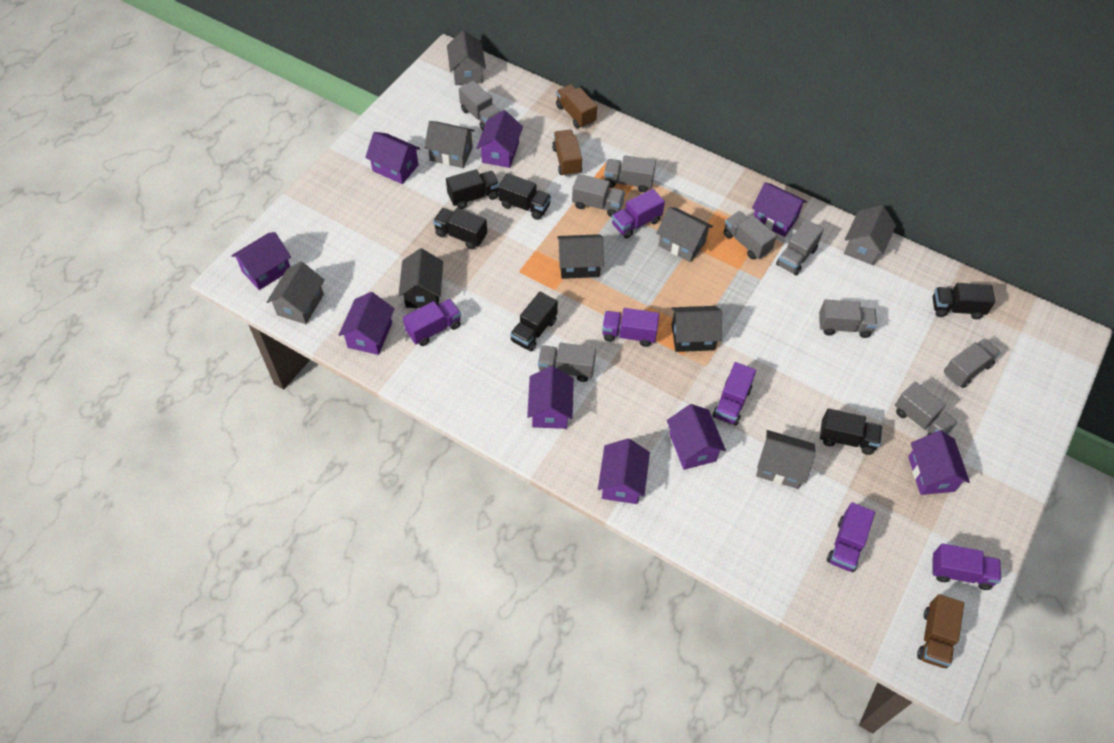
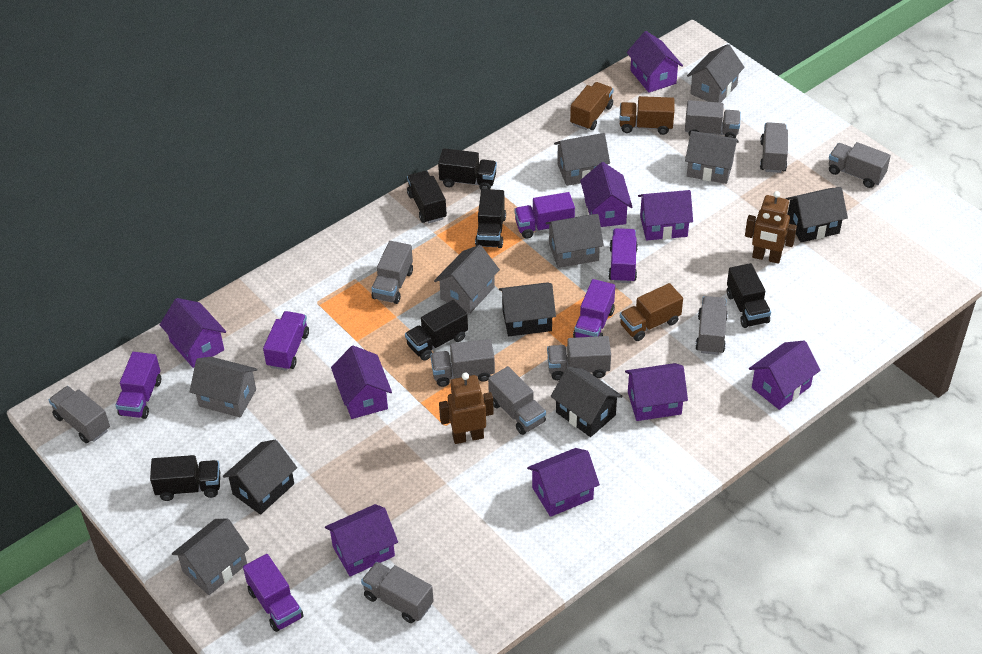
black house: [398,248,443,308] [557,234,604,279] [671,306,722,352] = 3 -> [223,440,297,515] [499,282,556,336] [551,367,623,437] [786,187,848,242] = 4
brown robot: none = 0 -> [439,373,494,444] [745,191,797,264] = 2
grey house: [267,262,325,324] [424,121,475,168] [447,30,486,85] [656,207,713,262] [756,430,816,489] [844,205,896,265] = 6 -> [172,519,249,595] [190,357,258,417] [434,245,500,314] [546,214,604,268] [554,133,610,186] [685,131,739,184] [687,44,745,103] = 7
grey truck: [459,80,501,130] [538,343,596,382] [572,174,625,217] [604,155,656,192] [724,211,777,260] [776,219,824,276] [819,300,877,338] [895,381,958,435] [944,338,1001,388] = 9 -> [49,386,110,443] [361,562,434,623] [371,241,413,304] [430,339,495,387] [488,366,546,435] [547,336,611,380] [685,100,741,138] [695,296,728,355] [760,122,788,173] [829,142,891,188] = 10

